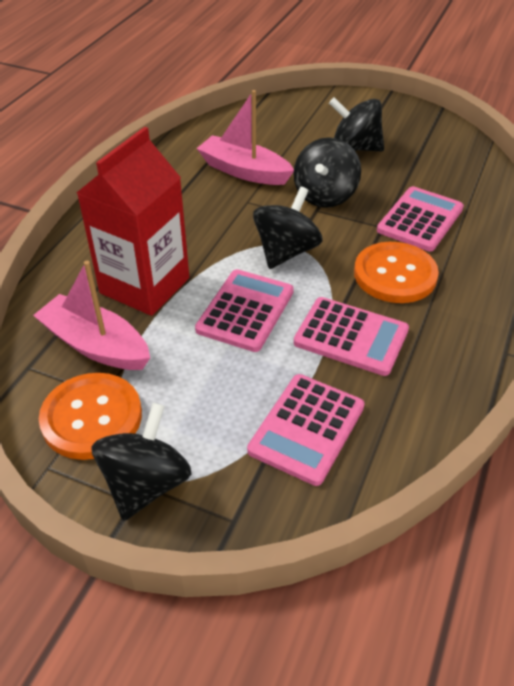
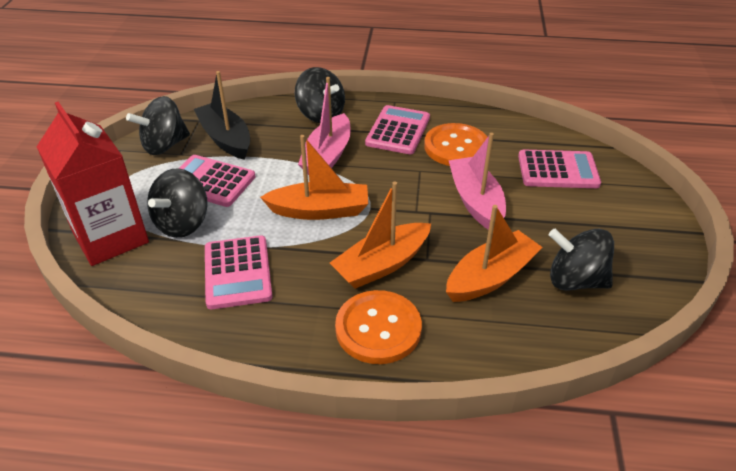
black boat: none = 0 -> [194,71,250,160] = 1
orange boat: none = 0 -> [260,135,368,220] [330,181,431,289] [446,205,543,302] = 3

